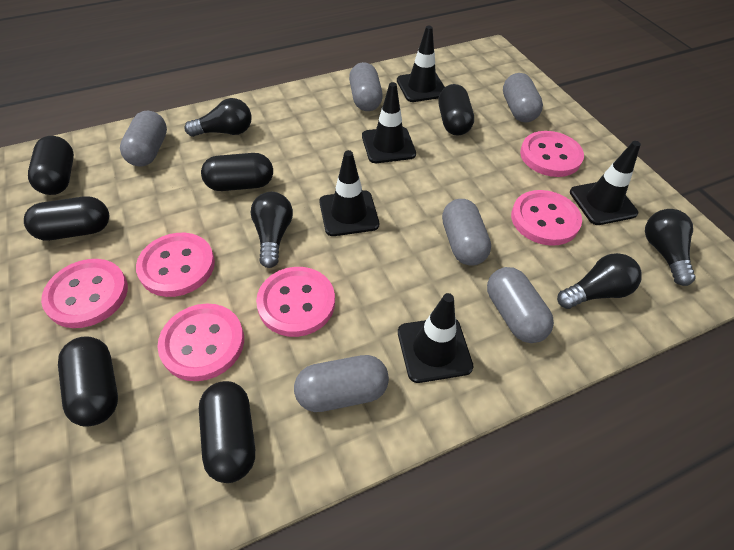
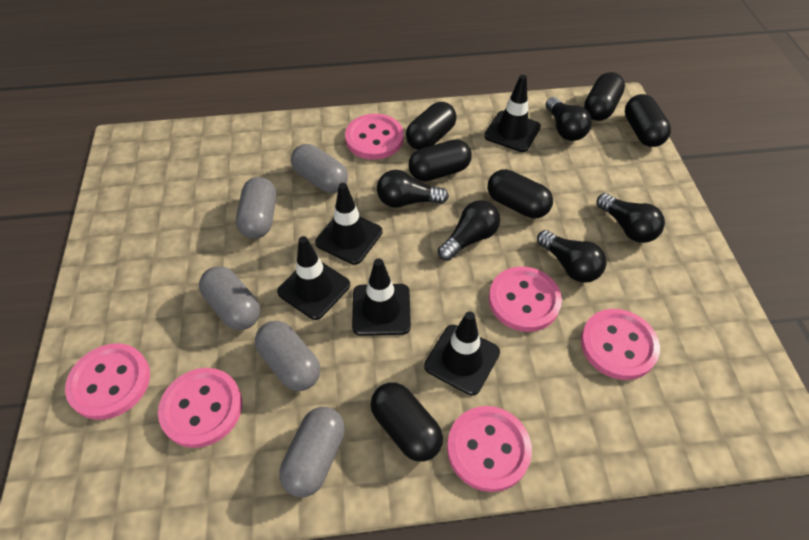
black light bulb: [184,98,251,137] [251,192,293,268] [557,253,642,309] [645,209,696,286] = 4 -> [377,170,449,208] [438,200,500,261] [537,230,606,283] [546,97,592,141] [597,193,665,243] = 5
grey capsule: [120,111,167,167] [294,355,389,412] [349,62,383,111] [442,199,491,266] [487,267,554,343] [503,73,543,122] = 6 -> [199,266,260,330] [236,177,276,239] [255,321,320,391] [279,407,345,497] [291,144,348,193] = 5

